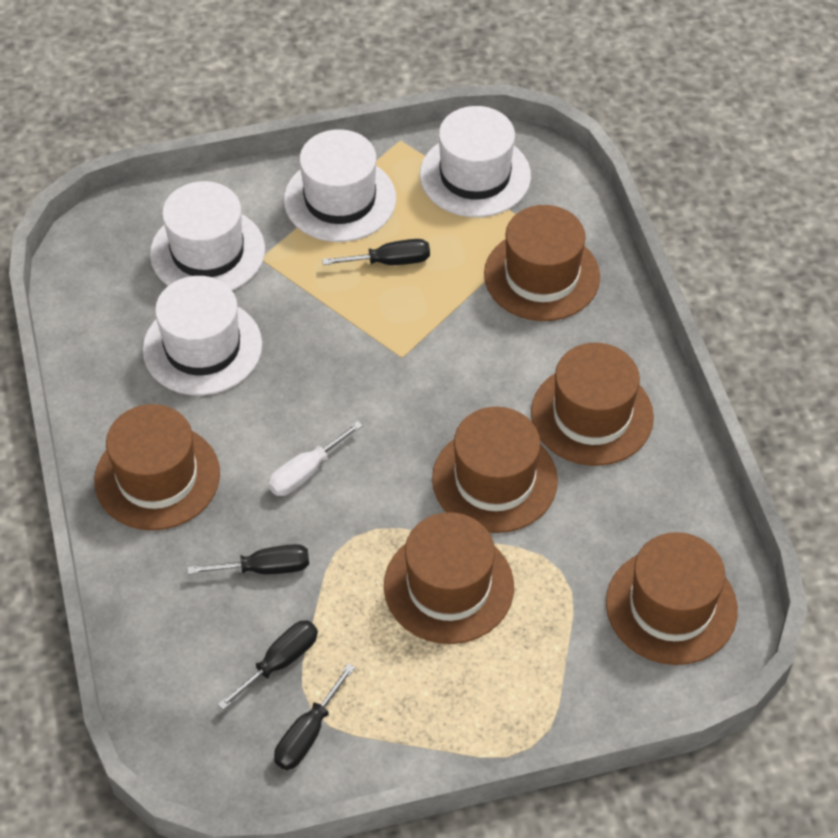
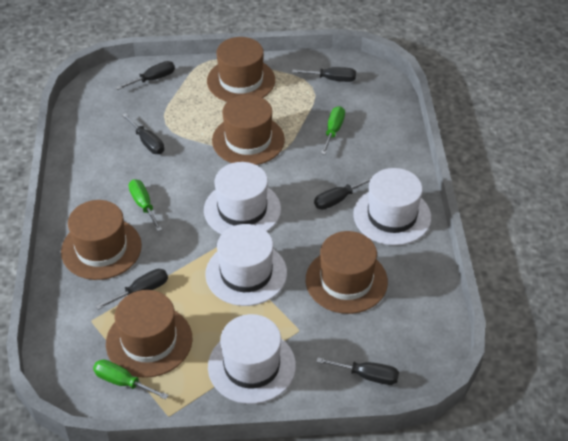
black screwdriver: [187,544,309,575] [218,620,318,710] [274,663,355,770] [322,239,430,265] = 4 -> [95,269,168,310] [115,61,175,90] [122,113,164,154] [292,67,356,82] [314,176,373,210] [316,357,399,385] = 6
brown hat: [94,404,220,531] [384,512,514,644] [432,407,558,533] [484,205,600,321] [531,343,654,466] [606,532,738,665] = 6 -> [61,200,142,280] [106,290,192,378] [207,37,275,102] [212,94,285,165] [306,231,388,314] = 5
green screwdriver: none = 0 -> [93,359,169,400] [129,179,162,231] [321,106,345,155] = 3
white screwdriver: [268,421,363,496] = 1 -> none = 0

